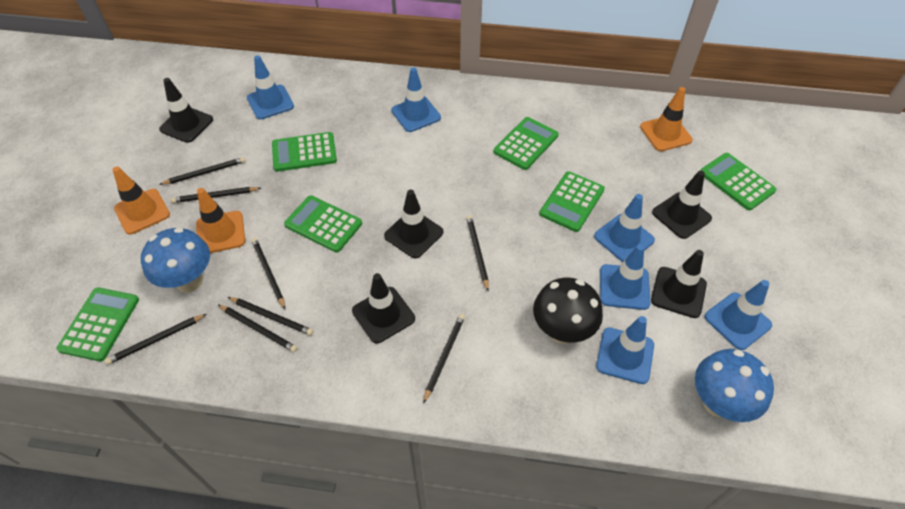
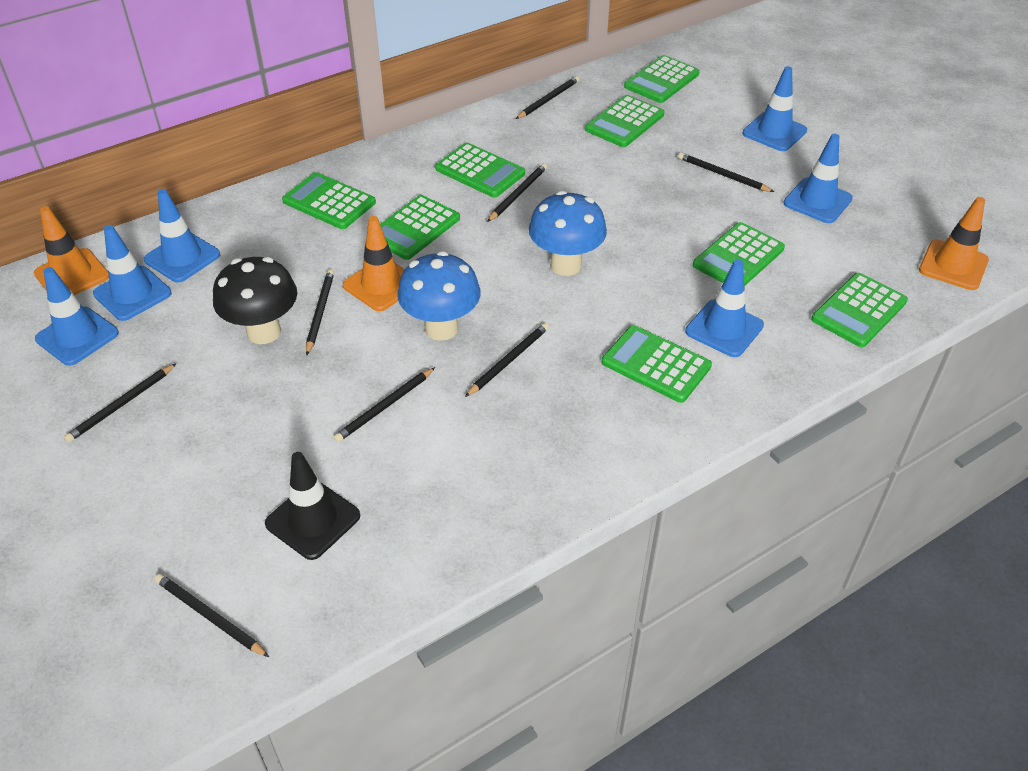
black traffic cone: [159,78,213,143] [352,273,415,343] [384,189,443,258] [651,250,707,318] [652,170,712,239] = 5 -> [265,452,360,560] = 1
green calculator: [57,287,139,361] [272,132,337,172] [284,195,362,253] [494,117,559,170] [539,171,605,232] [701,153,777,211] = 6 -> [282,172,376,229] [380,195,460,260] [435,143,525,198] [585,95,664,147] [602,325,712,403] [624,55,700,103] [693,222,785,286] [811,273,908,347] = 8

